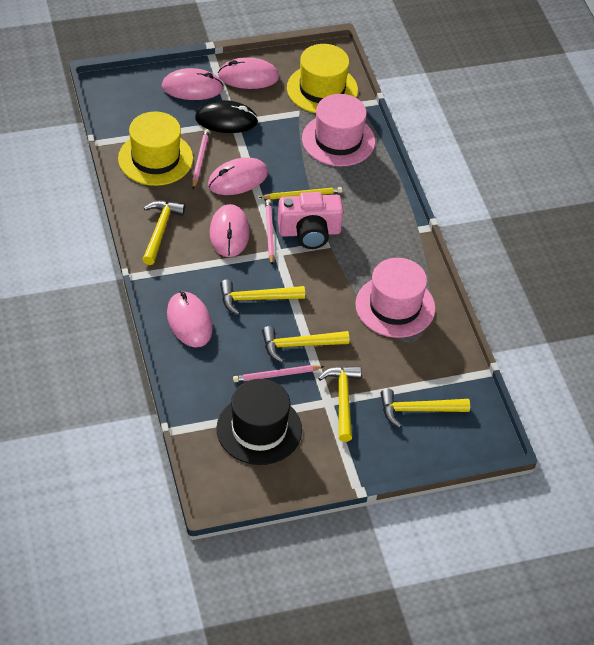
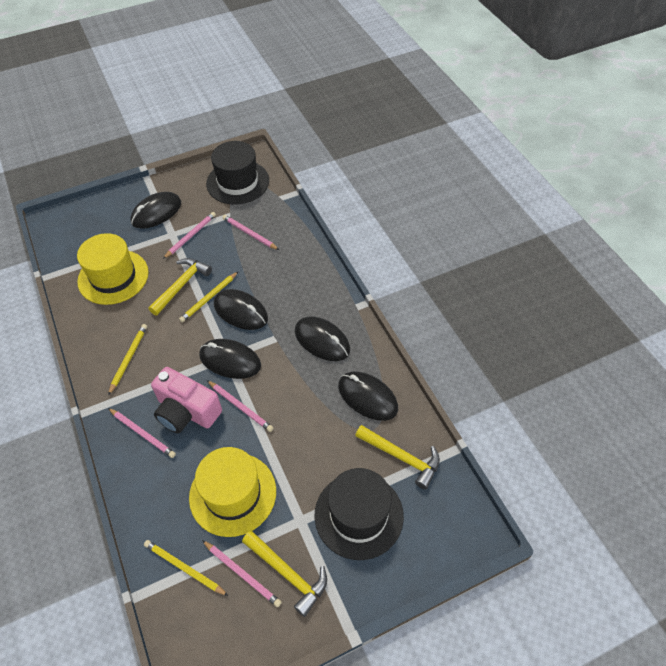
black hat: [216,379,302,465] = 1 -> [206,141,269,205] [314,468,404,560] = 2
black mouse: [195,100,258,133] = 1 -> [131,192,181,229] [199,339,261,379] [214,289,268,330] [295,317,350,361] [338,372,398,421] = 5
pink hat: [302,94,375,167] [355,258,435,338] = 2 -> none = 0
pink mouse: [161,68,224,100] [167,291,213,347] [208,158,268,195] [209,204,250,257] [218,57,279,89] = 5 -> none = 0
pink pencil: [192,129,210,189] [233,365,324,382] [265,199,274,265] = 3 -> [108,408,176,458] [163,212,216,259] [202,540,282,607] [207,380,273,432] [222,215,279,250] = 5
yellow hammer: [142,201,185,265] [220,280,305,315] [262,326,349,363] [318,366,361,442] [381,389,470,428] = 5 -> [148,258,212,315] [242,531,327,617] [355,425,440,490] = 3
yellow pencil: [259,187,342,199] = 1 -> [108,324,147,395] [144,540,228,596] [179,272,238,322] = 3

